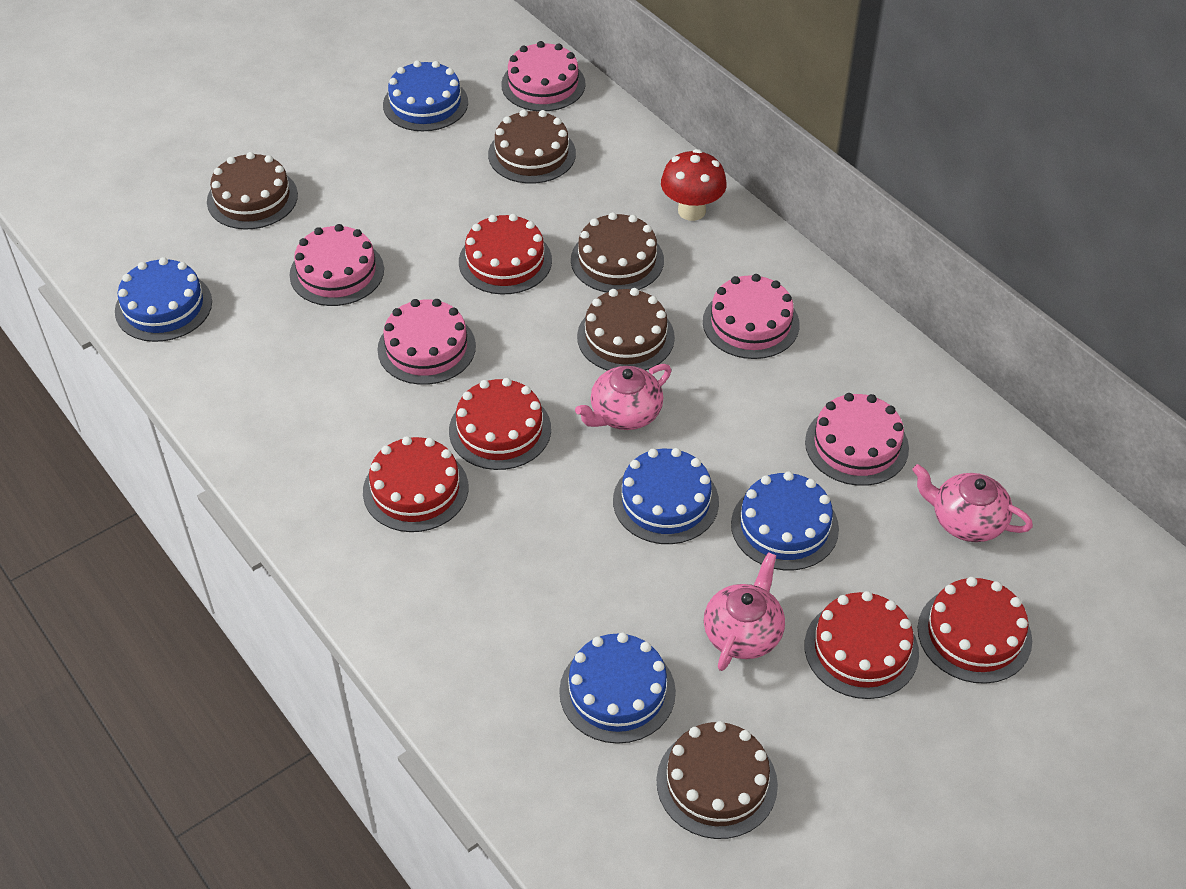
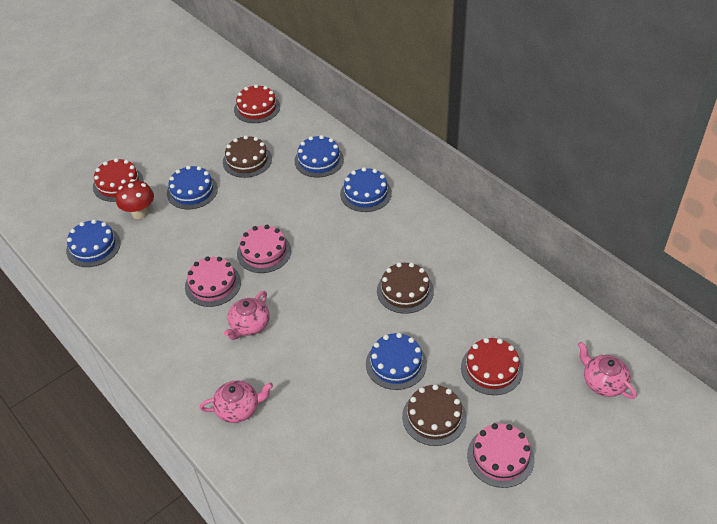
brown cake: [207,152,298,230] [488,110,576,184] [571,212,664,292] [577,288,675,371] [656,721,778,839] = 5 -> [223,135,272,178] [377,262,434,314] [402,384,467,446] = 3
pink cake: [289,224,384,306] [377,299,476,385] [501,41,586,111] [703,274,800,359] [805,393,909,486] = 5 -> [185,256,241,307] [237,225,291,273] [467,423,534,488] = 3
red cake: [363,436,468,532] [449,378,551,470] [459,214,552,295] [805,591,919,699] [918,577,1032,684] = 5 -> [93,158,144,202] [234,84,280,123] [461,338,523,395] = 3

